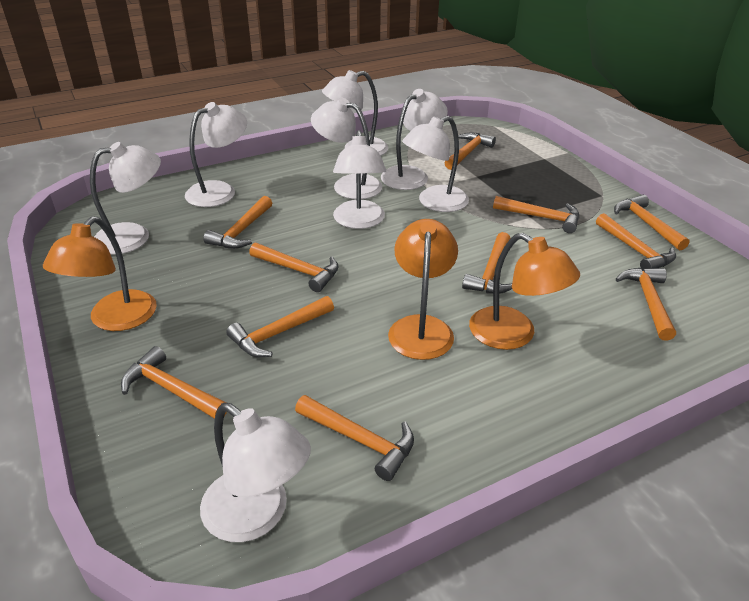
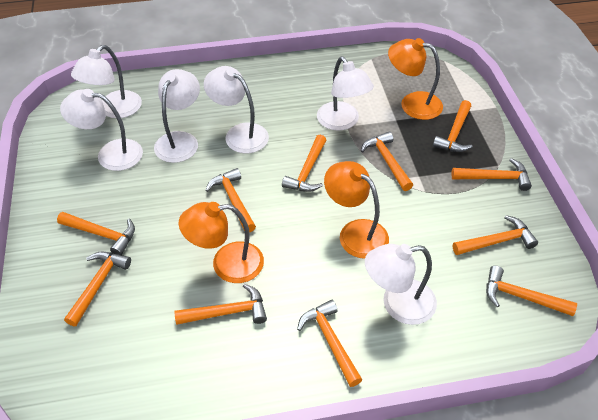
white lamp: [90,142,161,254] [185,102,247,207] [200,403,311,542] [311,98,382,199] [322,70,388,156] [333,130,386,229] [381,89,448,190] [402,116,469,212] = 8 -> [60,89,143,171] [71,45,142,118] [154,69,200,163] [204,66,269,153] [317,57,374,131] [365,244,437,325] = 6

